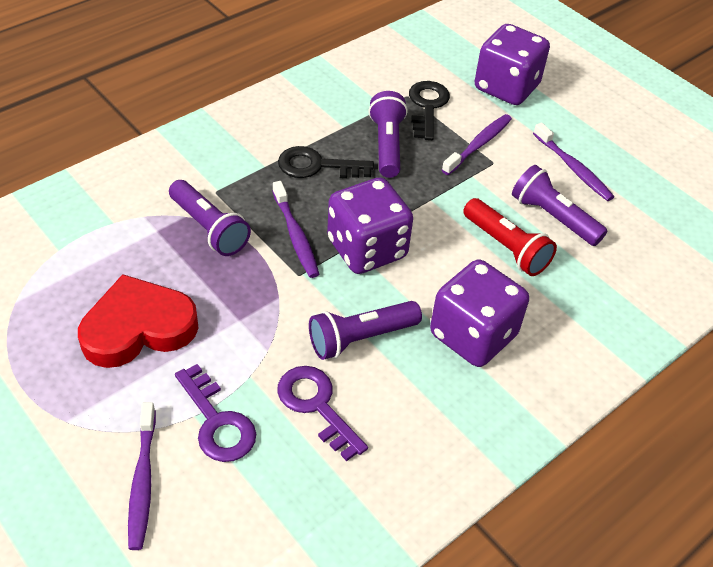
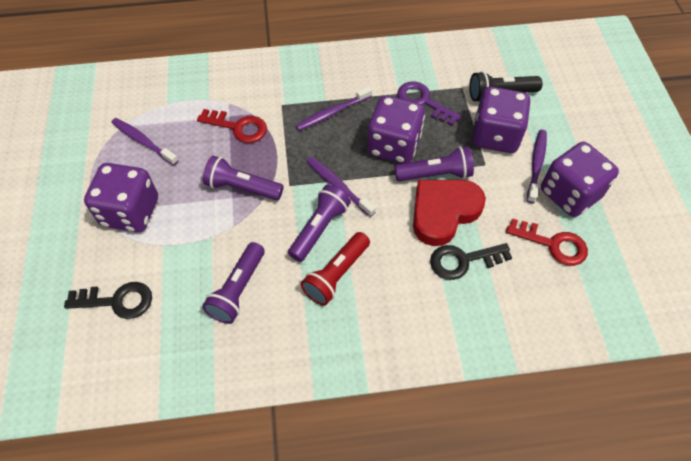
black flashlight: none = 0 -> [469,71,543,101] = 1
purple dice: [327,177,413,274] [430,260,529,367] [475,24,550,105] = 3 -> [84,163,158,232] [367,95,425,164] [472,87,531,153] [541,142,619,217] = 4
purple key: [175,364,256,462] [277,366,368,461] = 2 -> [397,81,461,126] = 1
red key: none = 0 -> [197,109,267,143] [506,218,588,266] = 2

